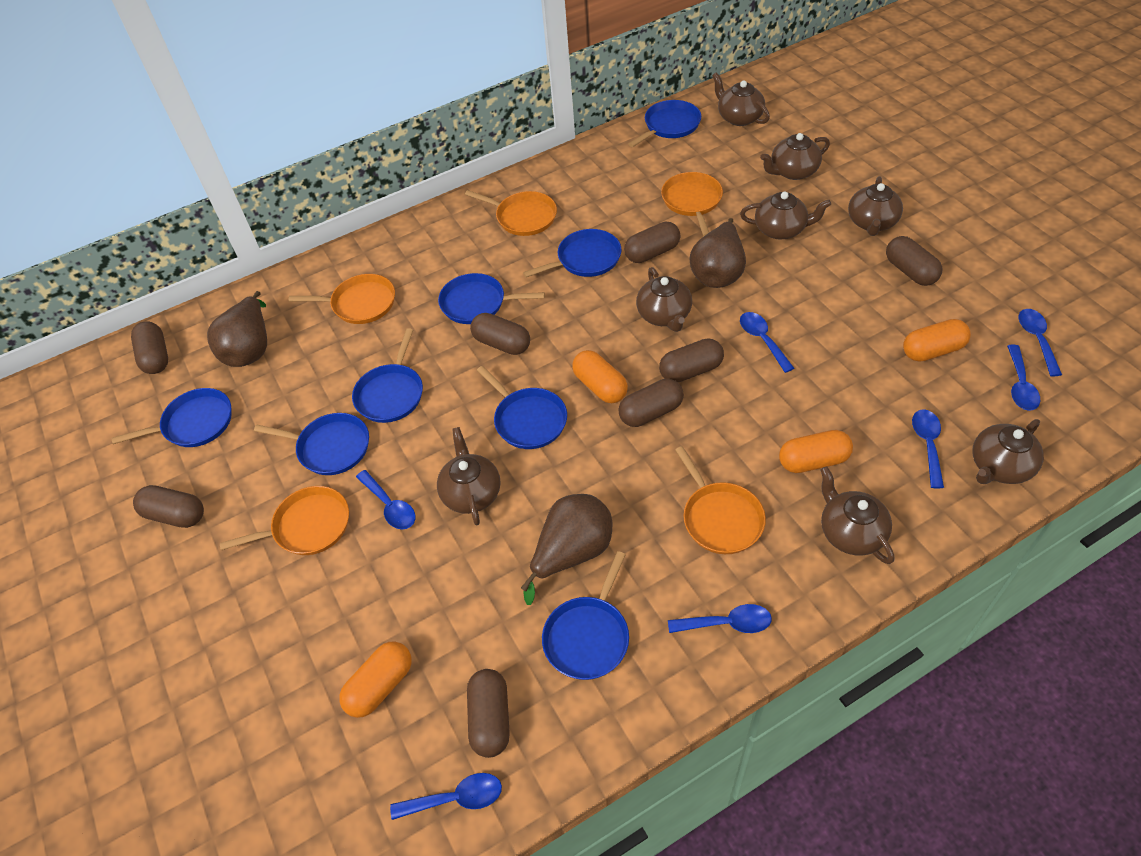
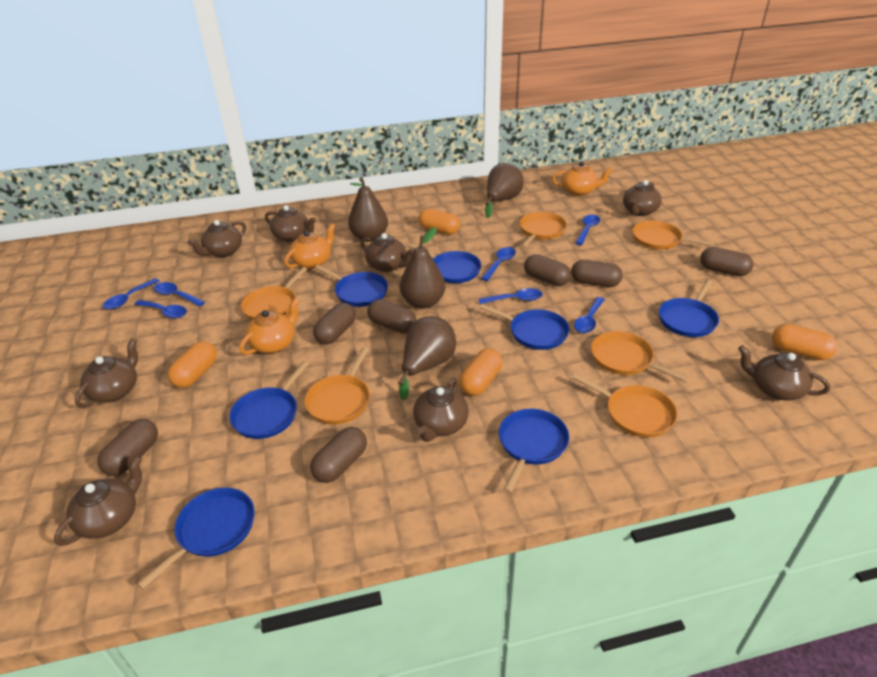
blue pan: [112,388,232,447] [254,413,369,475] [352,328,423,423] [438,273,545,324] [477,366,567,449] [523,229,622,277] [542,551,629,680] [628,100,701,147] = 8 -> [137,488,255,589] [229,361,309,439] [315,265,388,307] [409,243,481,283] [480,304,569,350] [499,409,569,493] [659,280,719,337] = 7
brown capsule: [131,321,168,374] [133,485,204,528] [467,669,510,758] [470,313,530,355] [619,379,684,427] [624,222,680,263] [659,339,724,382] [886,236,942,286] = 8 -> [97,419,158,476] [310,427,367,483] [313,303,356,344] [367,299,416,333] [524,254,571,286] [571,260,623,287] [700,247,753,276] = 7
brown pear: [207,291,267,367] [521,494,612,605] [690,218,746,288] = 3 -> [348,177,388,242] [399,316,456,400] [400,227,446,309] [485,163,524,218] = 4
orange pan: [220,486,349,555] [289,274,395,324] [465,190,557,236] [661,172,723,236] [675,446,766,554] = 5 -> [241,267,307,320] [304,347,370,424] [520,212,567,248] [573,374,678,437] [591,331,689,382] [632,221,715,250] = 6
orange teapot: none = 0 -> [239,298,300,355] [284,223,335,269] [552,161,613,196] = 3

